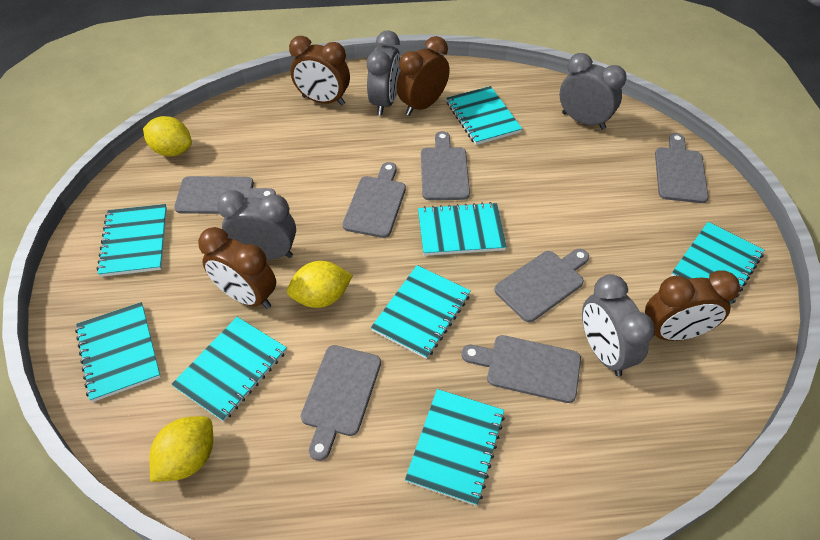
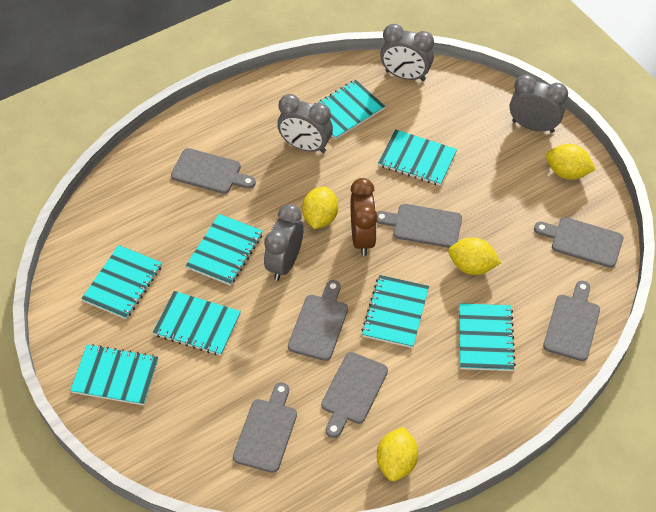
brown clock: [198,227,276,309] [289,36,350,105] [396,36,450,116] [645,271,740,341] = 4 -> [350,178,378,256] = 1
yellow lemon: [143,116,192,156] [149,416,213,482] [287,261,353,308] = 3 -> [302,187,338,229] [377,427,418,481] [448,238,501,275] [546,144,596,180] = 4

